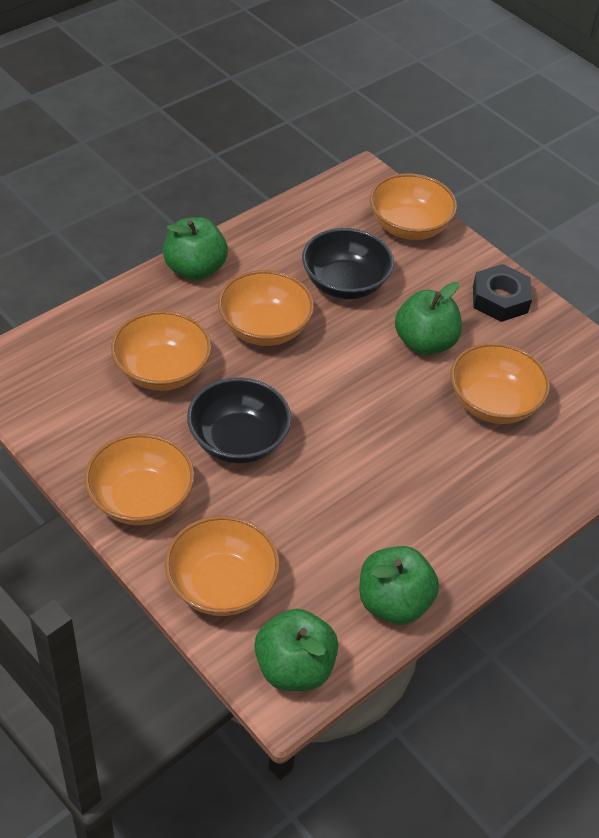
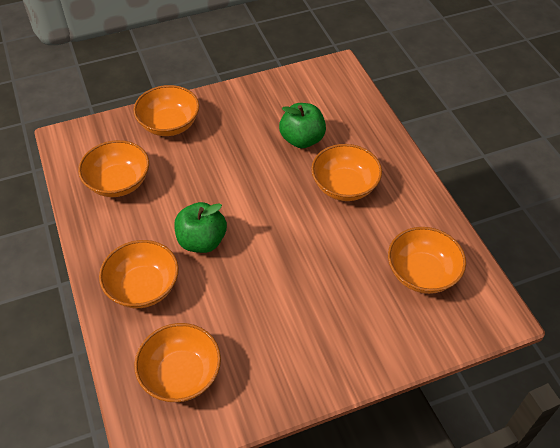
black bowl: [187,378,291,464] [302,228,394,299] = 2 -> none = 0
black nut: [473,264,532,322] = 1 -> none = 0
green apple: [163,217,228,280] [254,609,338,691] [359,546,439,624] [395,282,462,355] = 4 -> [174,202,227,253] [279,103,326,148] = 2

